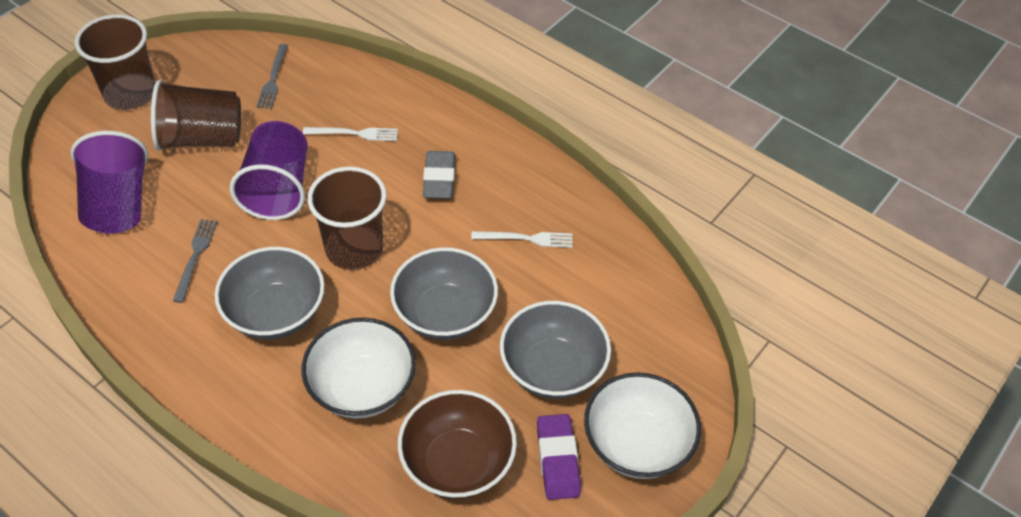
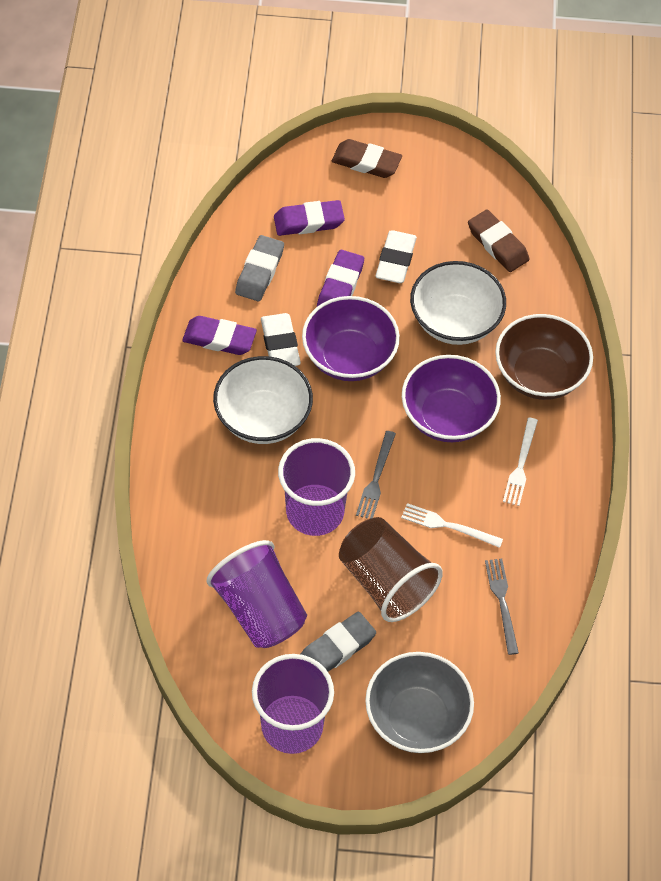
brown cup: [75,14,155,110] [151,80,241,151] [307,167,387,270] = 3 -> [339,517,443,622] = 1
brown eraser: none = 0 -> [332,139,402,178] [468,210,529,272] = 2
grey bowl: [215,247,325,340] [390,247,498,340] [500,301,611,399] = 3 -> [365,652,474,753] = 1
grey eraser: [423,151,455,199] = 1 -> [235,235,284,301] [300,612,376,672] = 2
purple bowl: none = 0 -> [302,296,400,381] [402,355,501,442] = 2
purple cup: [71,131,148,233] [230,121,308,220] = 2 -> [207,540,307,648] [252,654,334,754] [278,438,355,536] = 3
purple eraser: [537,414,581,500] = 1 -> [182,316,257,355] [274,200,345,236] [317,250,364,307] = 3
white eraser: none = 0 -> [261,313,301,366] [376,230,417,283] = 2

